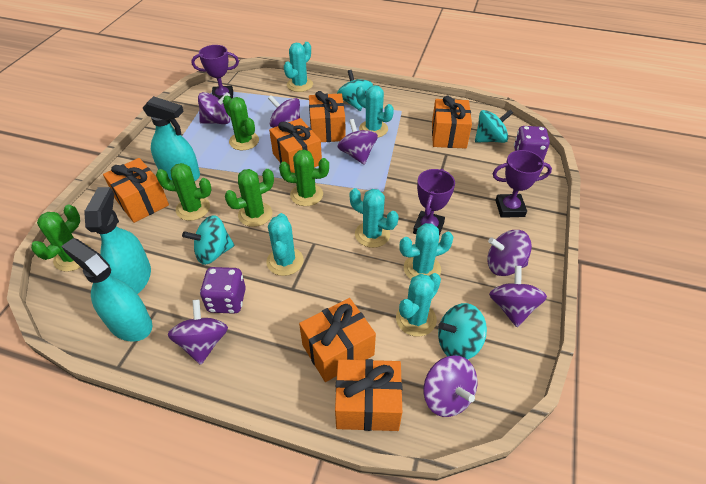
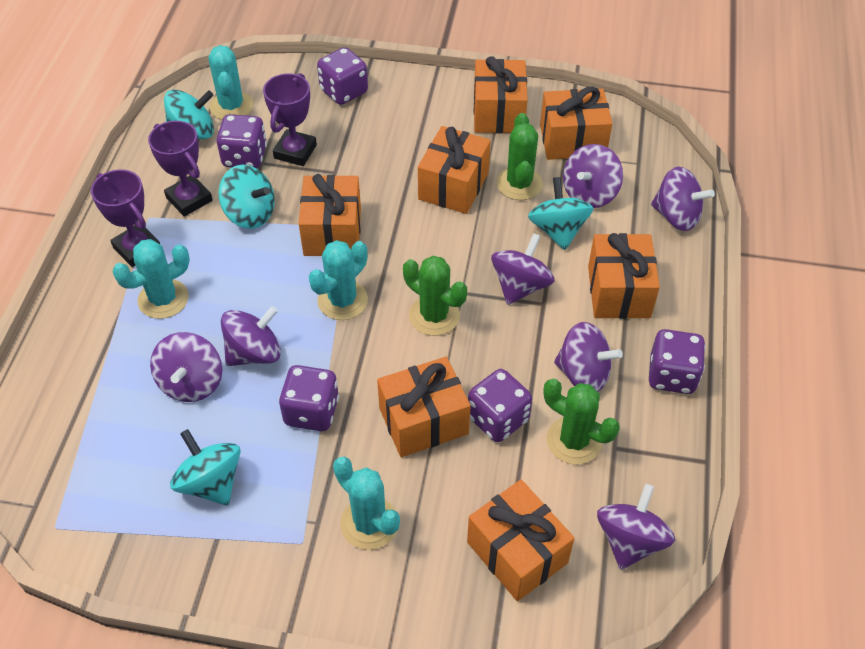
green cactus: [31,205,91,272] [156,163,212,221] [223,96,259,150] [225,169,274,227] [279,150,329,206] = 5 -> [403,256,467,336] [496,113,543,200] [544,379,620,465] = 3
orange gift: [103,158,169,223] [269,118,322,173] [299,298,376,382] [309,91,346,142] [335,359,402,431] [432,96,472,149] = 6 -> [299,174,361,256] [377,357,471,457] [418,126,491,214] [467,480,574,601] [474,56,528,133] [540,87,612,160] [588,233,660,319] = 7
purple dice: [200,267,246,314] [514,126,550,160] = 2 -> [217,114,267,169] [279,365,339,431] [317,47,368,105] [468,369,532,442] [649,329,706,394] = 5
turquoise cactus: [266,213,304,276] [284,42,313,92] [349,188,399,248] [356,85,394,137] [396,273,441,337] [399,223,453,279] = 6 -> [113,239,190,319] [209,45,253,120] [309,240,368,320] [333,457,400,550] = 4
turquoise spray bottle: [61,238,152,342] [84,187,151,294] [143,96,200,181] = 3 -> none = 0

